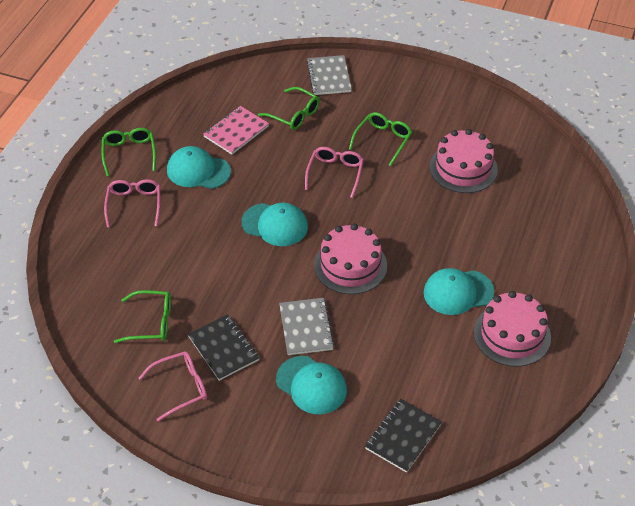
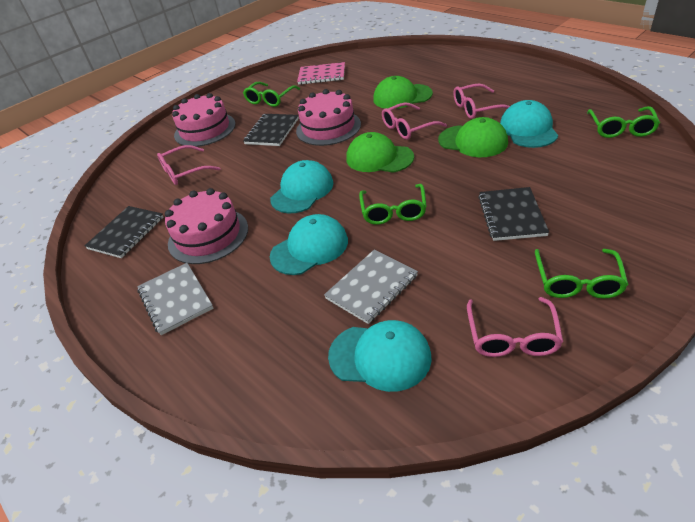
black notebook: [188,314,259,381] [365,399,442,473] = 2 -> [84,206,163,258] [243,114,299,146] [478,187,549,241] = 3
green cap: none = 0 -> [346,132,414,173] [373,76,433,109] [438,117,508,157] = 3
pink glasses: [104,179,160,228] [138,351,207,421] [305,147,364,198] = 3 -> [157,145,220,185] [382,103,447,139] [454,84,510,119] [467,297,563,357] = 4

